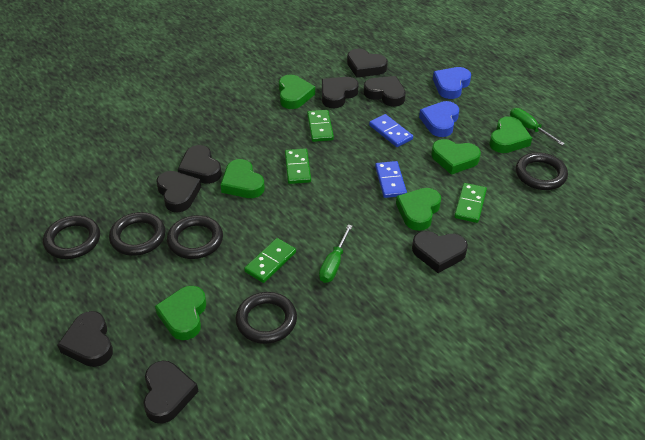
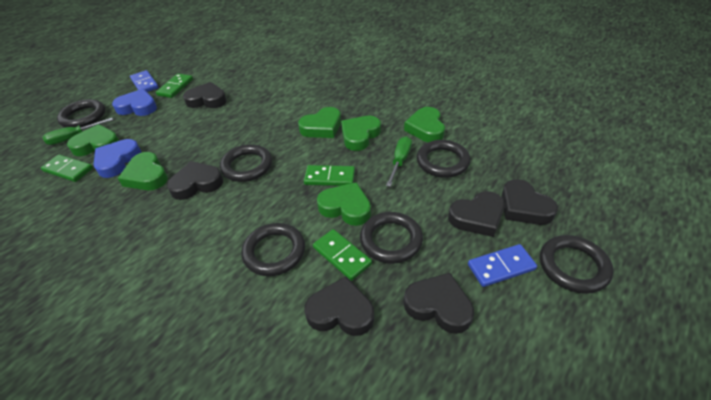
black heart: [57,311,113,367] [143,361,199,423] [156,171,201,212] [178,145,222,184] [322,77,359,108] [347,49,388,78] [364,76,406,107] [412,231,468,273] = 8 -> [167,161,223,200] [183,82,227,108] [304,277,374,336] [404,273,474,334] [448,191,505,237] [501,179,558,225] = 6
black ring: [43,215,100,259] [109,212,165,256] [167,215,223,259] [236,292,297,344] [516,152,568,190] = 5 -> [57,99,105,127] [220,144,272,182] [241,223,305,276] [360,212,423,264] [417,140,471,178] [540,235,614,294] = 6

